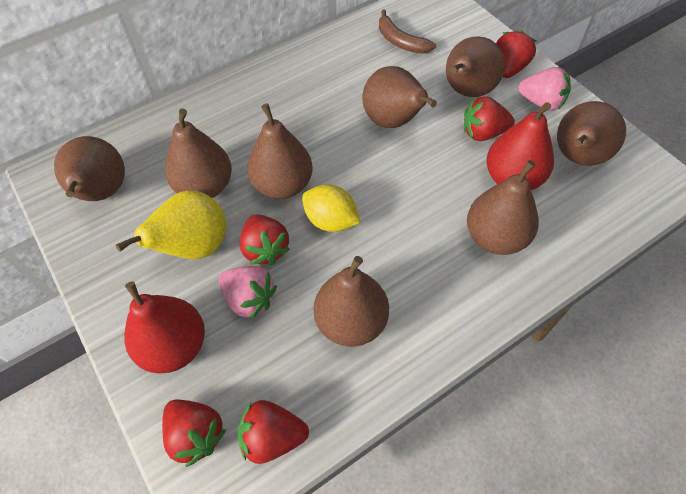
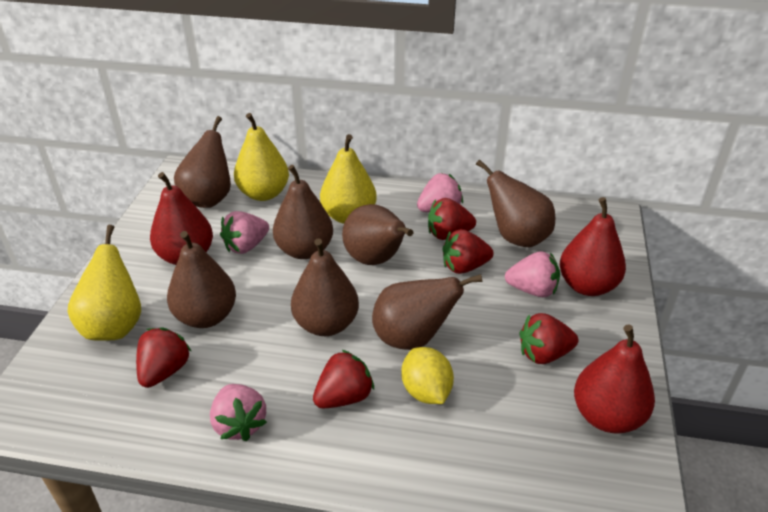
brown banana: [379,10,436,54] = 1 -> none = 0
brown pear: [54,136,125,201] [165,109,232,198] [247,103,313,199] [314,256,389,347] [362,66,437,128] [446,36,505,97] [467,160,539,255] [557,101,626,166] = 8 -> [167,231,236,328] [174,116,231,208] [273,165,333,259] [291,238,359,336] [342,204,413,265] [372,274,482,350] [476,159,555,247] = 7
pink strawberry: [219,266,277,319] [518,67,571,111] = 2 -> [210,384,267,441] [220,211,269,254] [417,173,463,212] [505,251,560,297] = 4
red pear: [124,281,205,373] [486,102,554,190] = 2 -> [150,172,213,265] [560,197,626,296] [574,324,655,434] = 3
yellow pear: [115,190,226,259] = 1 -> [68,225,141,341] [234,113,289,201] [320,134,377,224] = 3

